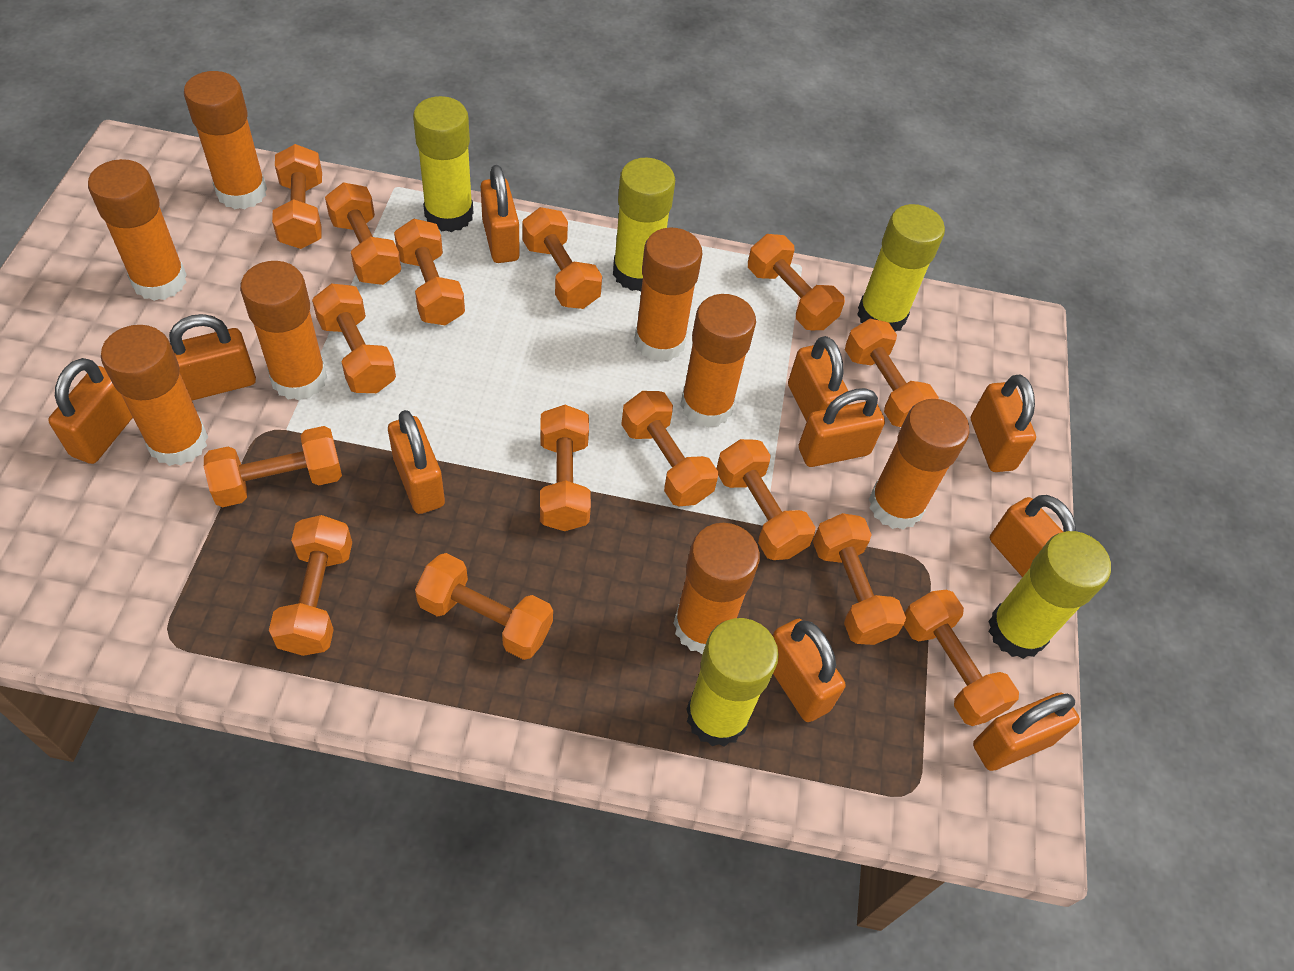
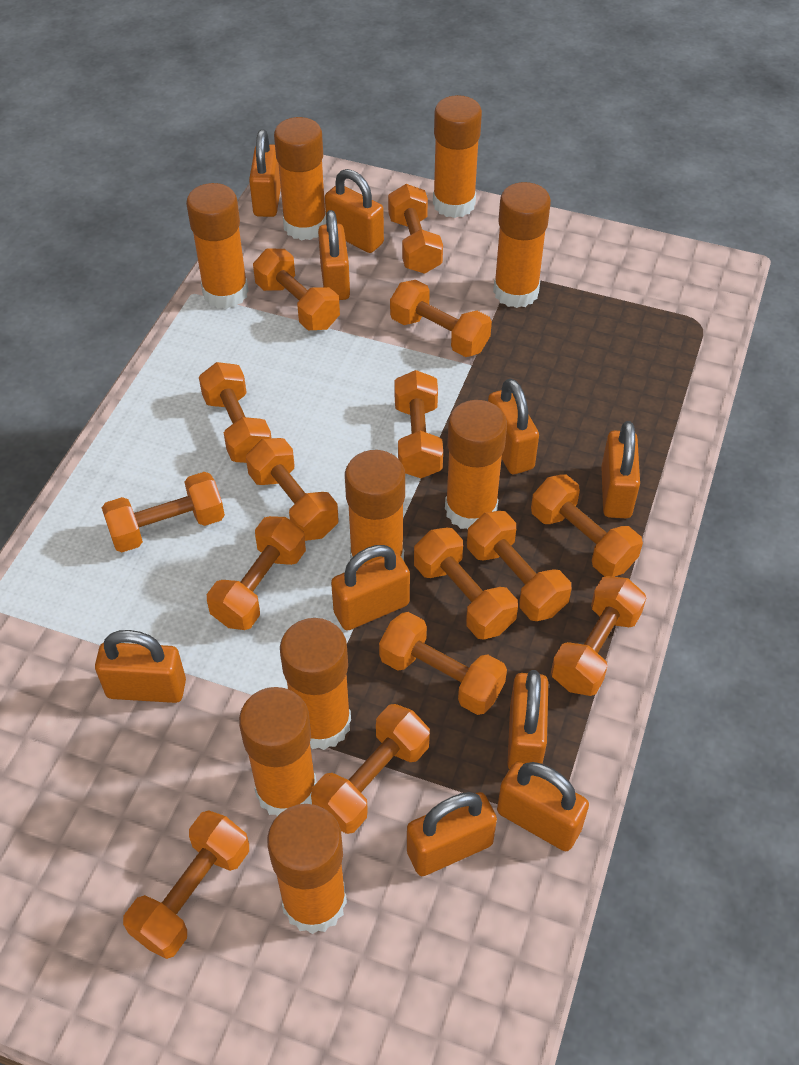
orange glue stick: [88,159,187,301] [101,325,208,466] [184,71,267,209] [240,261,327,401] [634,228,702,362] [673,523,760,654] [680,294,756,428] [869,399,969,530] = 8 -> [186,183,249,309] [239,687,317,816] [267,804,347,934] [274,117,326,240] [280,618,351,750] [345,450,405,565] [433,95,482,218] [445,400,507,529] [493,182,551,308] = 9
yellow glue stick: [413,96,473,232] [613,158,675,291] [686,618,779,747] [857,204,945,332] [988,531,1111,659] = 5 -> none = 0

